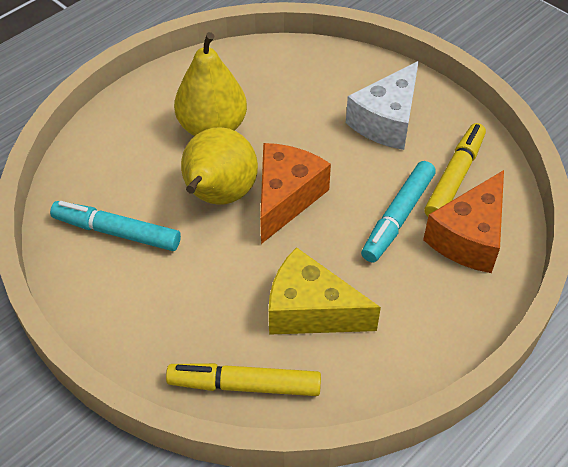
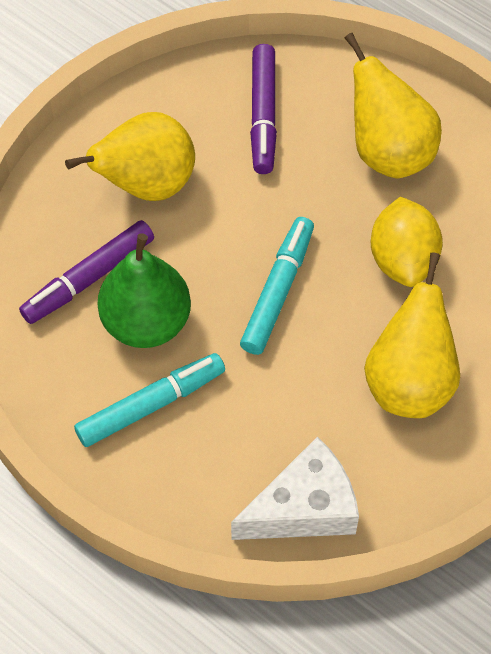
green pear: none = 0 -> [98,233,191,348] = 1
orange cheese: [260,143,331,244] [423,170,504,273] = 2 -> none = 0
purple marker: none = 0 -> [19,220,154,324] [250,44,277,174] = 2
yellow cheese: [269,247,381,335] = 1 -> none = 0
yellow lemon: none = 0 -> [371,197,443,287] = 1
yellow marker: [166,363,321,396] [424,123,486,216] = 2 -> none = 0
yellow pear: [174,32,247,136] [181,127,258,205] = 2 -> [65,112,195,201] [345,33,442,179] [364,252,460,418] = 3

